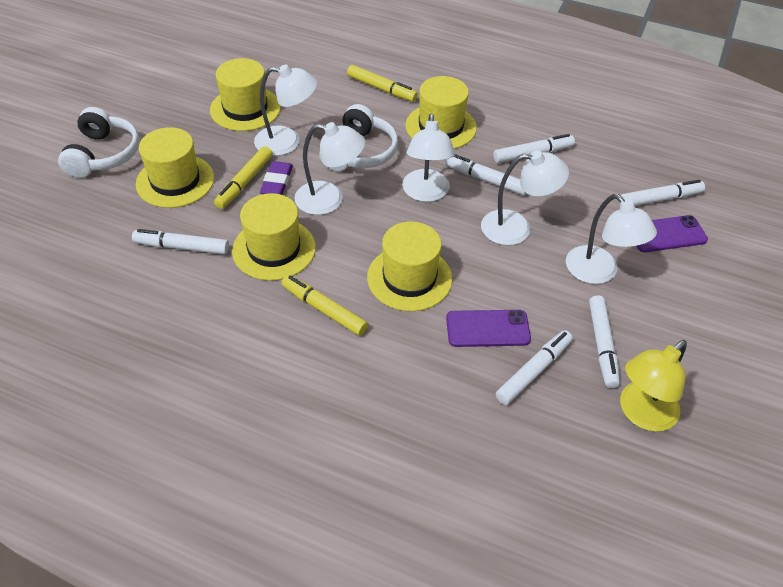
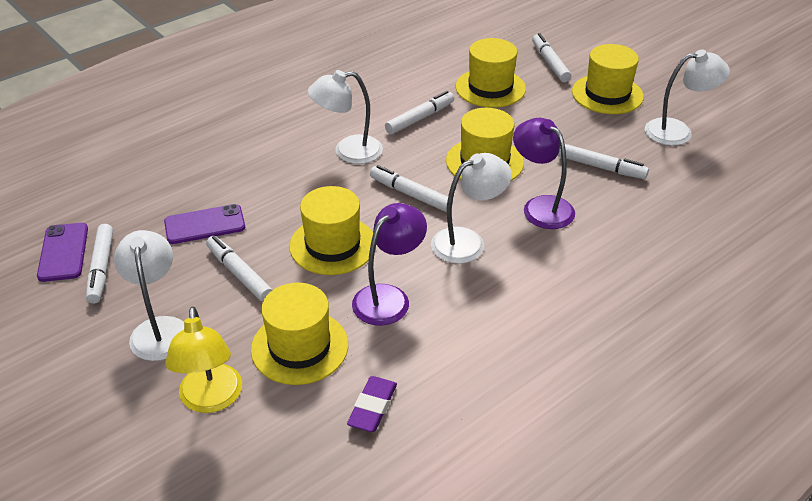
purple lamp: none = 0 -> [352,203,427,325] [513,118,575,229] = 2
white headphones: [58,107,140,178] [319,104,398,171] = 2 -> none = 0
white lamp: [254,64,317,156] [295,122,365,215] [402,114,455,202] [481,150,569,245] [566,194,657,284] = 5 -> [114,230,184,361] [308,70,383,164] [431,153,512,264] [645,50,730,146] = 4
yellow marker: [214,146,273,209] [282,275,368,336] [347,65,418,102] = 3 -> none = 0

